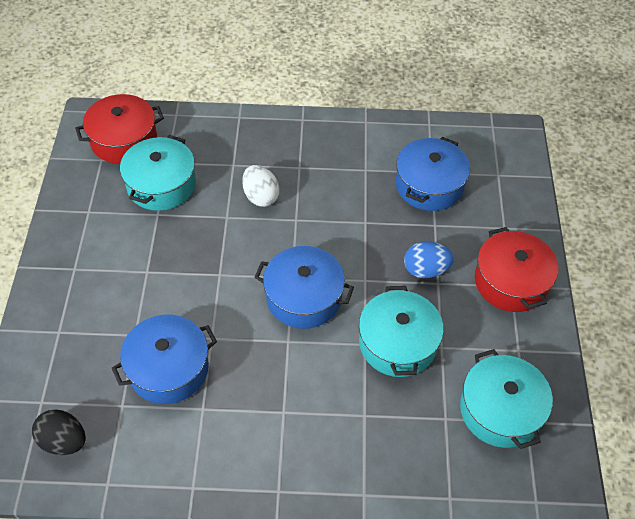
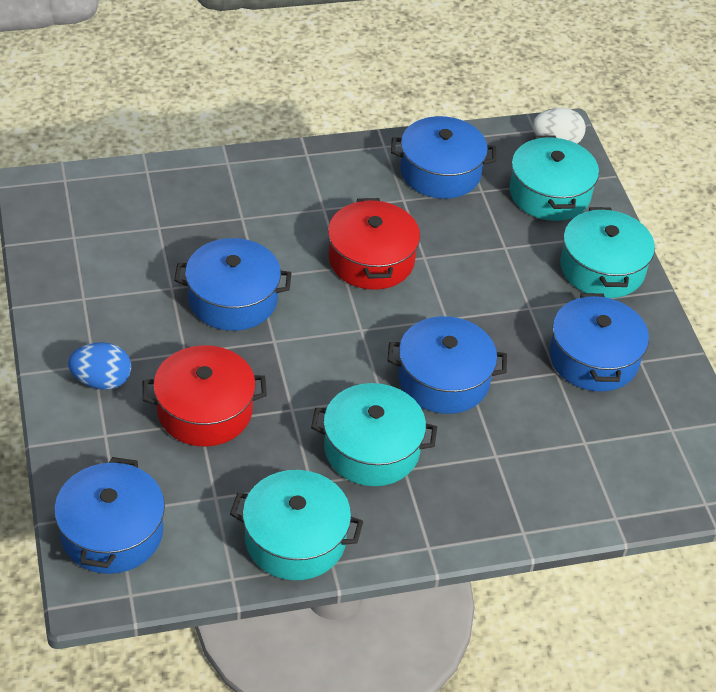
black egg: [32,409,86,455] = 1 -> none = 0
blue pot: [112,315,217,404] [255,246,354,329] [396,137,470,211] = 3 -> [54,457,165,574] [174,238,291,331] [387,316,507,414] [391,116,496,199] [550,293,649,392] = 5
turquoise pot: [120,135,196,211] [359,286,444,377] [460,349,553,449] = 3 -> [230,470,363,580] [311,383,437,486] [509,135,599,221] [560,207,655,298] = 4

